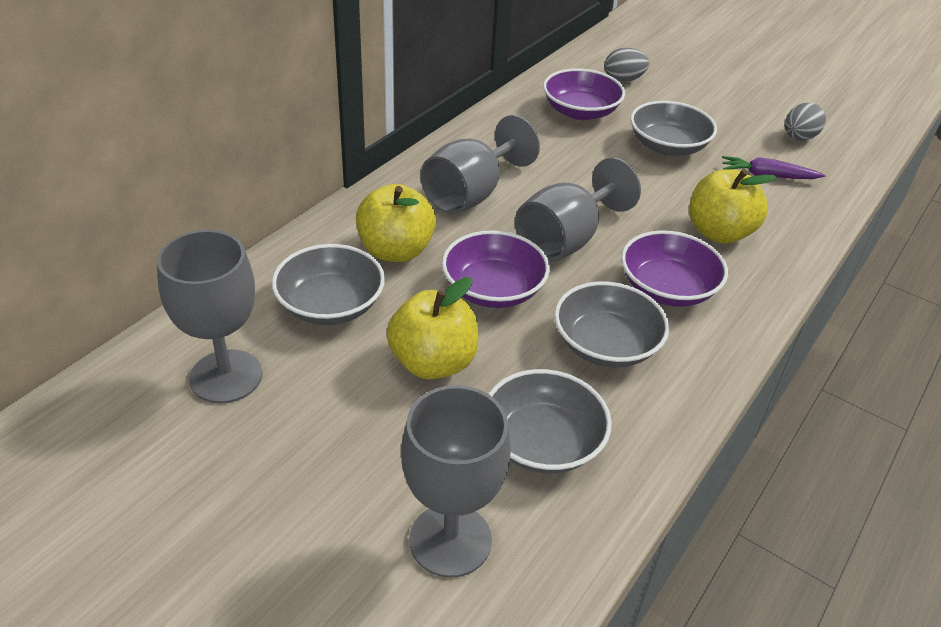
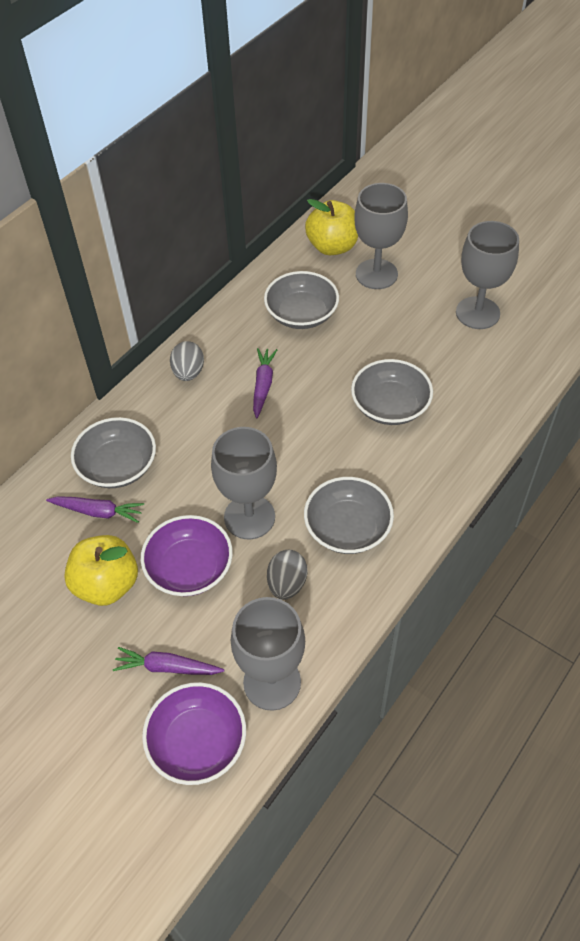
purple bowl: [442,230,550,308] [543,69,625,120] [621,230,728,307] = 3 -> [141,515,233,596] [142,682,246,785] = 2
purple carrot: [722,156,826,179] = 1 -> [46,496,144,523] [113,647,225,675] [253,348,277,418] = 3
yellow apple: [356,184,436,262] [387,277,478,379] [689,169,777,244] = 3 -> [64,535,138,606] [305,199,358,255] = 2

